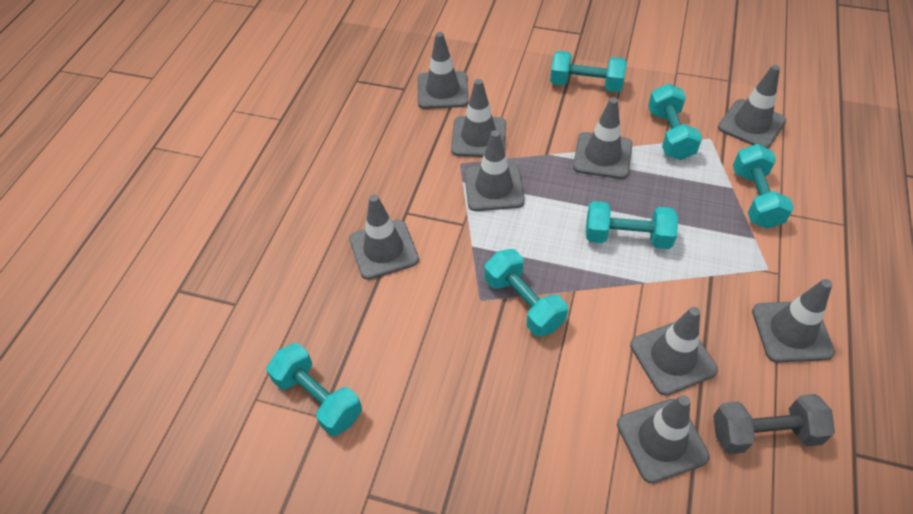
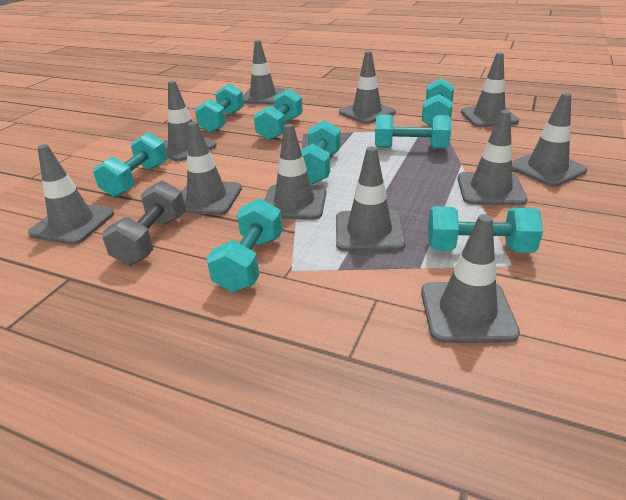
grey traffic cone: [349,194,419,280] [418,32,469,109] [451,79,506,157] [464,130,525,211] [573,97,632,179] [617,395,710,483] [630,307,718,396] [718,65,786,148] [752,279,835,363] = 9 -> [28,144,114,245] [163,81,216,161] [182,121,242,215] [243,40,285,104] [265,124,326,220] [336,146,406,252] [339,51,396,124] [421,214,520,343] [457,110,528,205] [461,52,519,127] [512,93,587,187] = 11
turquoise dumbbell: [266,343,362,436] [485,249,568,337] [550,51,627,92] [586,201,678,249] [648,84,702,160] [733,144,794,229] = 6 -> [93,132,168,197] [195,83,244,133] [207,198,283,292] [254,89,303,141] [301,120,341,184] [375,114,451,149] [422,78,454,126] [428,206,543,253] = 8

